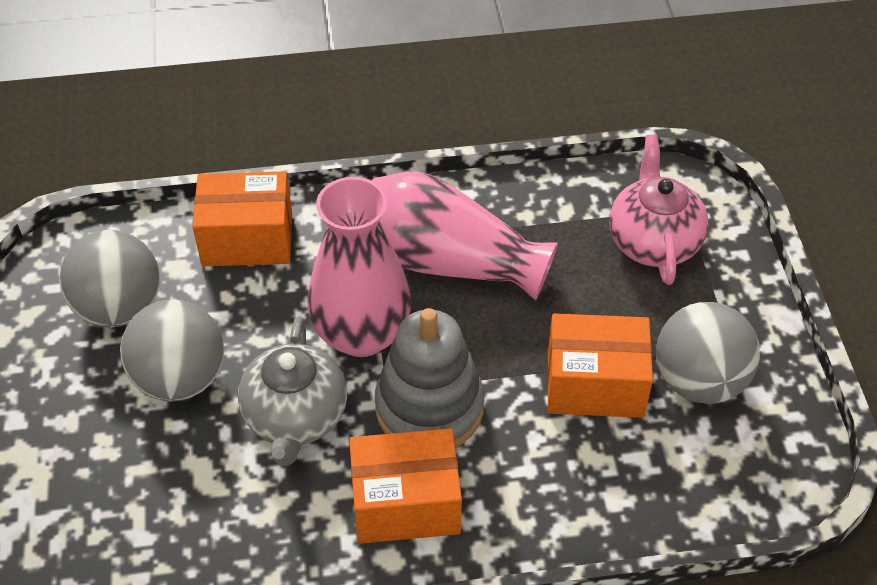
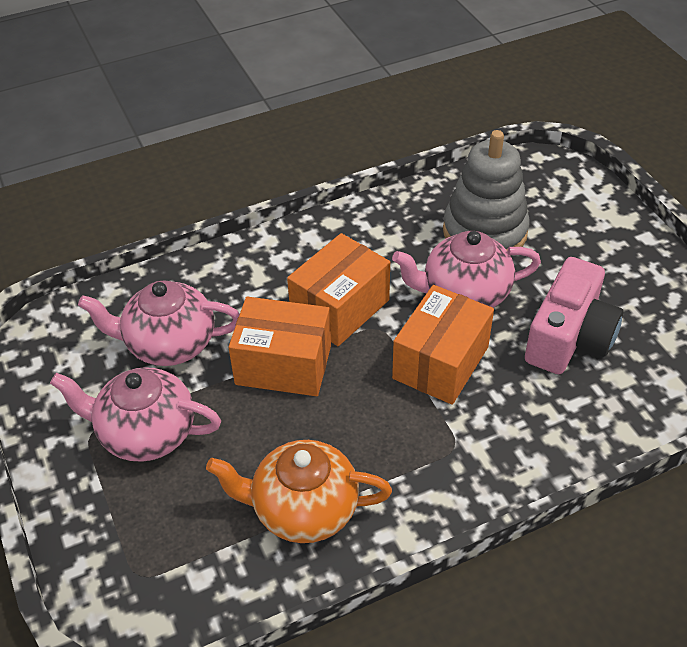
grey ball: [59,230,160,327] [120,299,224,401] [656,302,760,404] = 3 -> none = 0
grey teapot: [238,316,347,466] = 1 -> none = 0
orange teapot: none = 0 -> [206,440,392,543] = 1
pink camera: none = 0 -> [525,257,624,374] = 1
pink teapot: [609,134,709,285] = 1 -> [50,367,221,462] [78,280,240,366] [392,231,541,308] = 3
pink vase: [308,177,412,357] [372,171,558,300] = 2 -> none = 0

